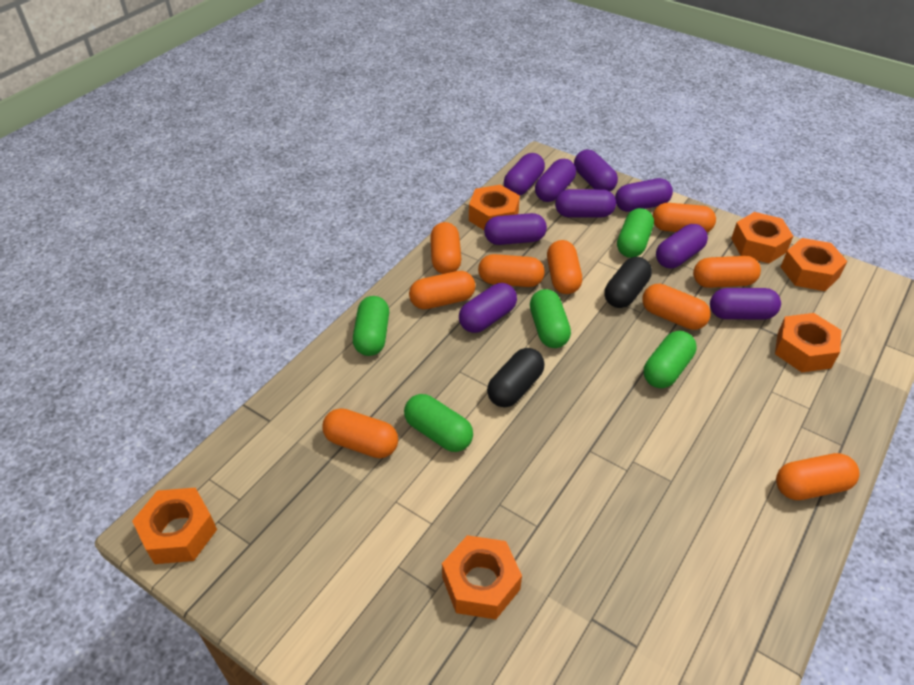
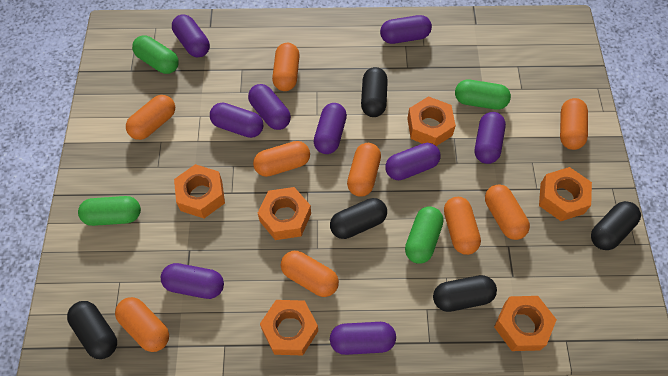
black capsule: [487,348,545,407] [605,257,652,308] = 2 -> [67,301,117,359] [330,198,387,239] [361,67,388,117] [433,275,497,312] [591,201,641,250] = 5
green capsule: [353,296,389,356] [404,394,473,452] [530,289,571,348] [617,208,654,258] [644,331,697,388] = 5 -> [78,196,141,226] [132,36,179,74] [405,206,443,264] [455,80,511,110] = 4

